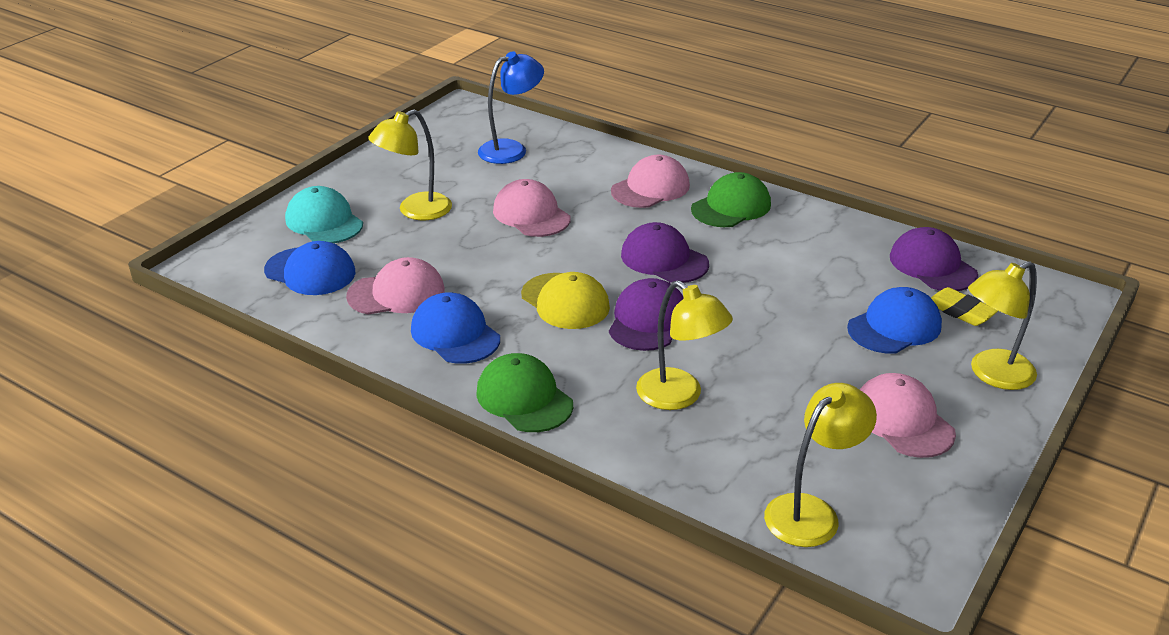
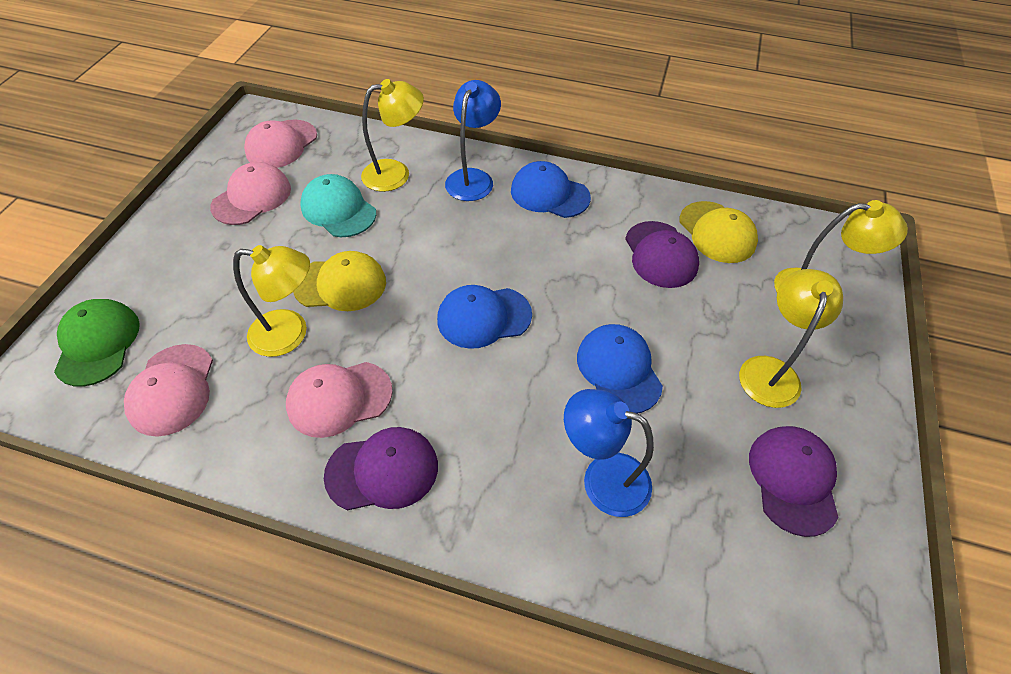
blue lamp: [478,51,544,164] = 1 -> [445,80,501,201] [564,389,654,517] = 2
green cap: [476,353,573,432] [691,172,771,227] = 2 -> [54,299,140,387] = 1
yellow cap: [521,272,610,329] = 1 -> [293,251,386,311] [679,201,758,263] = 2
yellow eraser: [931,287,998,326] = 1 -> none = 0

